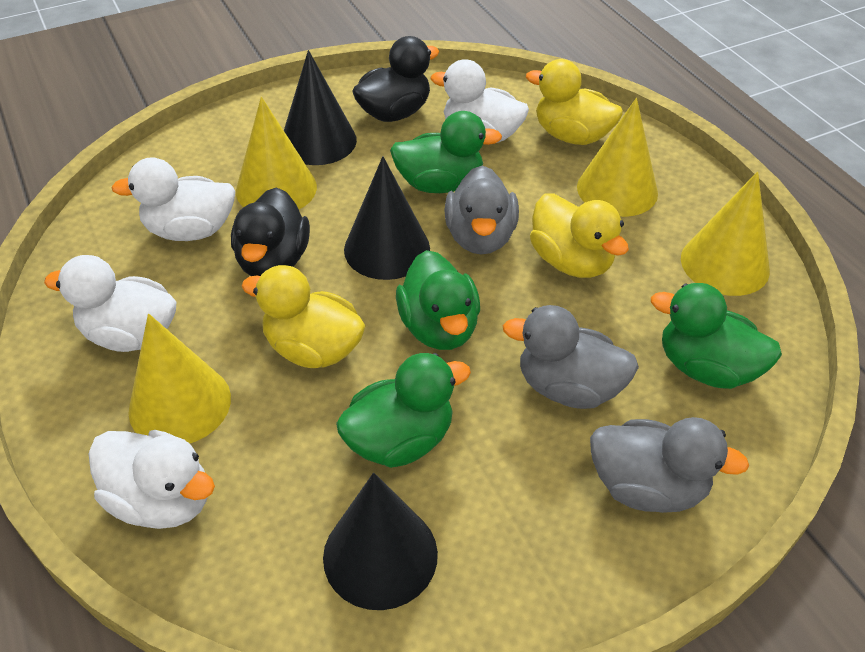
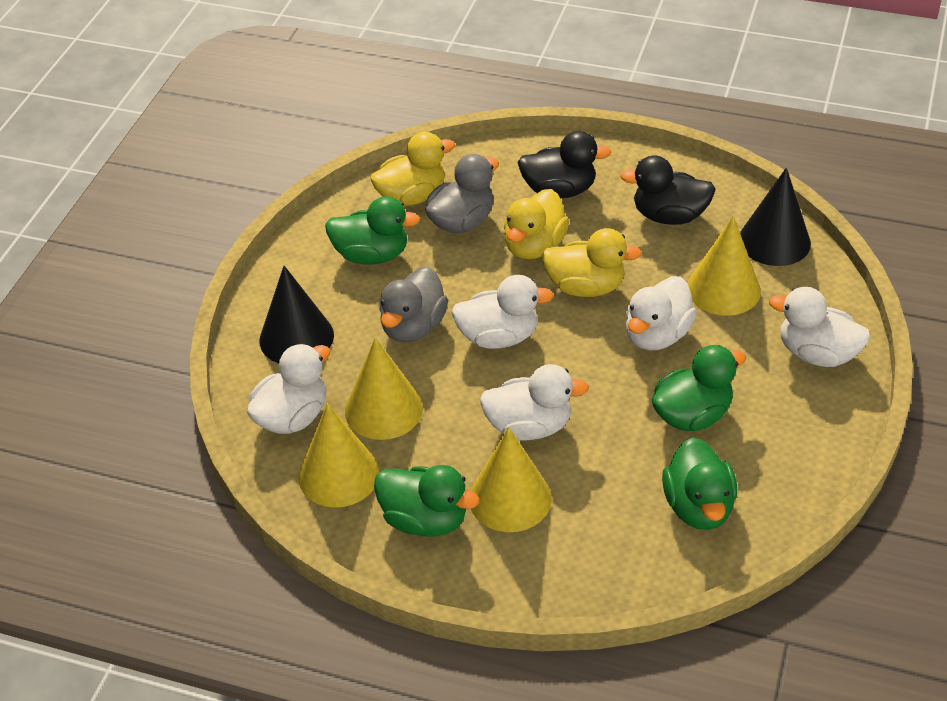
black cone: [284,50,357,165] [323,473,438,610] [344,156,430,280] = 3 -> [259,266,334,363] [740,168,811,266] = 2
grey duck: [444,165,519,254] [503,305,639,409] [590,417,749,513] = 3 -> [379,266,448,343] [425,154,499,233] = 2
white duck: [44,255,176,352] [89,430,215,529] [111,157,235,241] [431,59,529,143] = 4 -> [247,344,331,434] [451,275,554,349] [480,364,589,441] [626,276,697,351] [769,287,871,367] = 5

